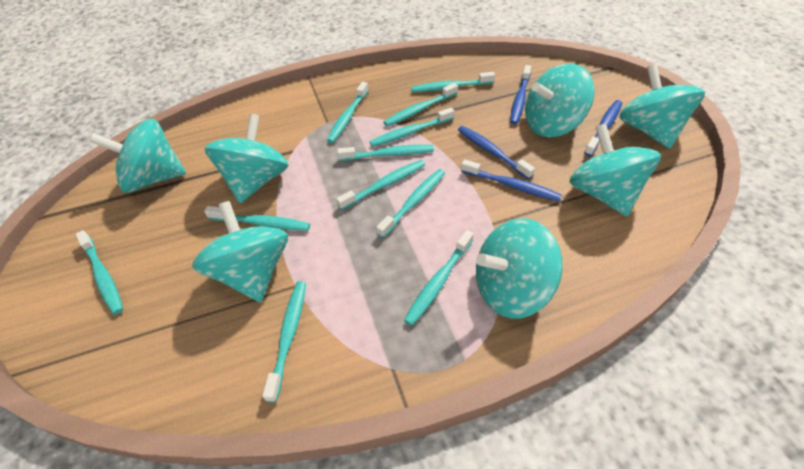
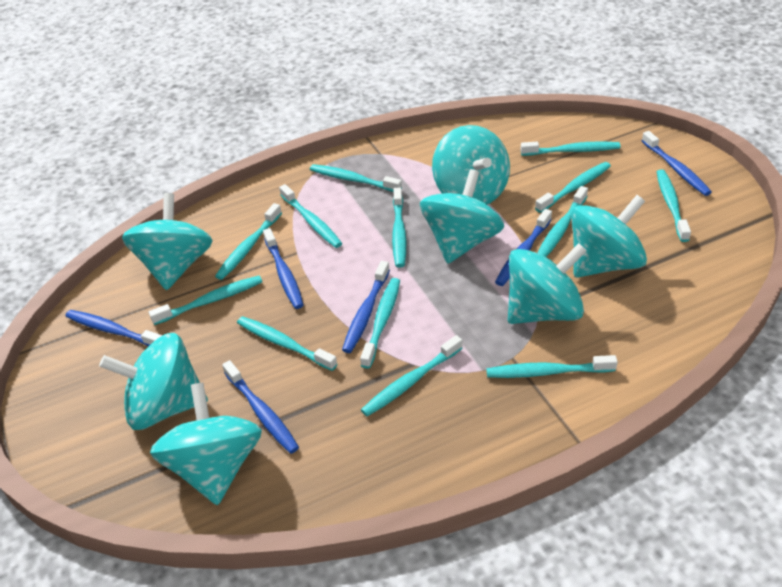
blue toothbrush: [458,126,535,179] [461,159,562,202] [510,65,531,124] [584,100,623,156] = 4 -> [65,310,162,346] [222,360,299,454] [263,228,304,309] [342,261,390,353] [495,209,552,286] [642,131,712,196] = 6
turquoise toothbrush: [76,230,123,315] [204,206,310,231] [263,281,306,402] [326,82,368,143] [336,160,425,210] [337,145,434,161] [370,108,454,147] [376,169,445,238] [384,83,458,126] [404,230,474,326] [411,72,495,92] = 11 -> [149,276,262,325] [215,203,282,280] [237,316,337,371] [279,184,342,248] [310,164,402,192] [360,278,400,369] [361,335,462,416] [392,188,406,268] [486,355,618,378] [520,141,621,156] [535,162,611,213] [538,186,588,257] [657,169,691,242] = 13

